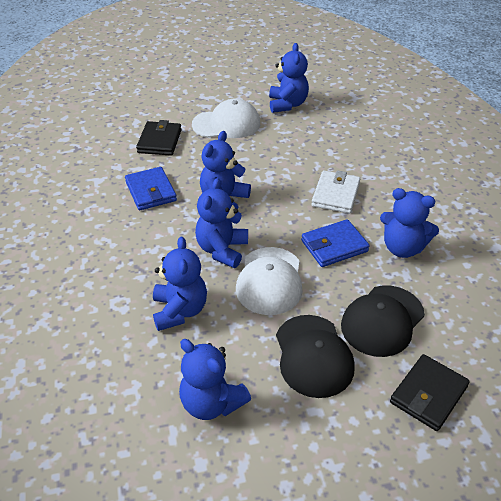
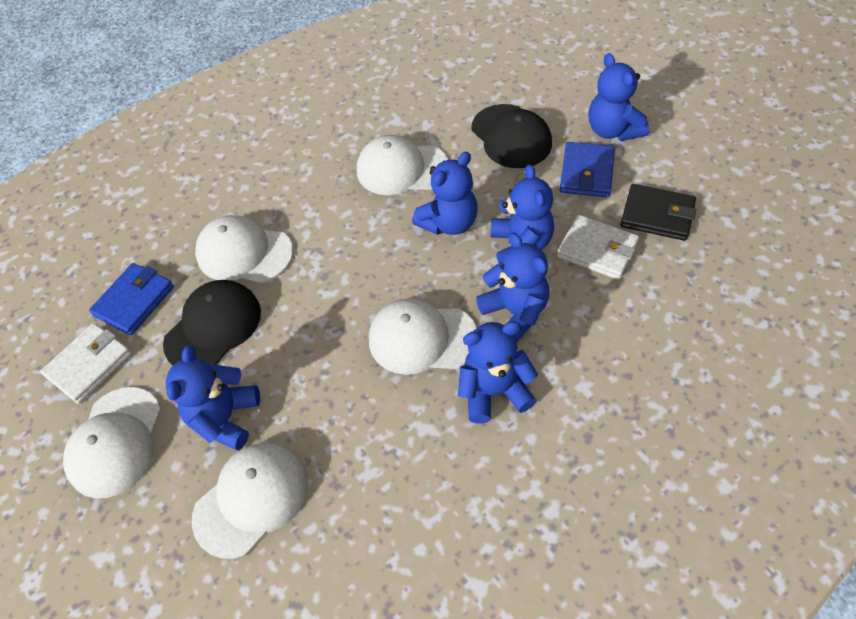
black wallet: [136,120,182,156] [390,354,470,431] = 2 -> [621,184,696,241] = 1
white cap: [192,98,260,138] [236,247,303,315] = 2 -> [63,387,161,499] [192,443,308,559] [195,215,293,283] [357,135,449,195] [369,299,477,375] = 5
white wallet: [312,170,360,214] = 1 -> [40,323,132,404] [557,215,639,280] = 2

